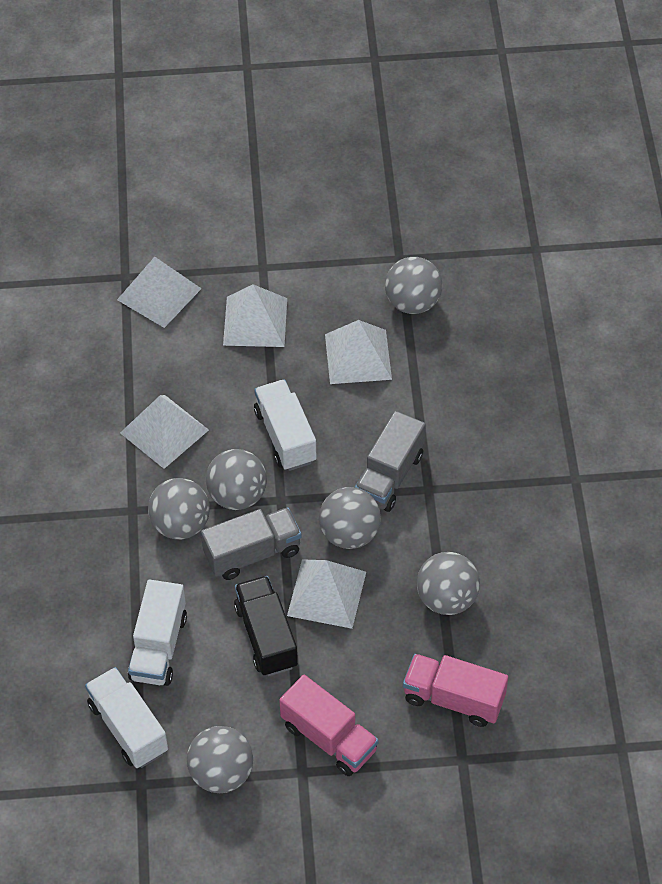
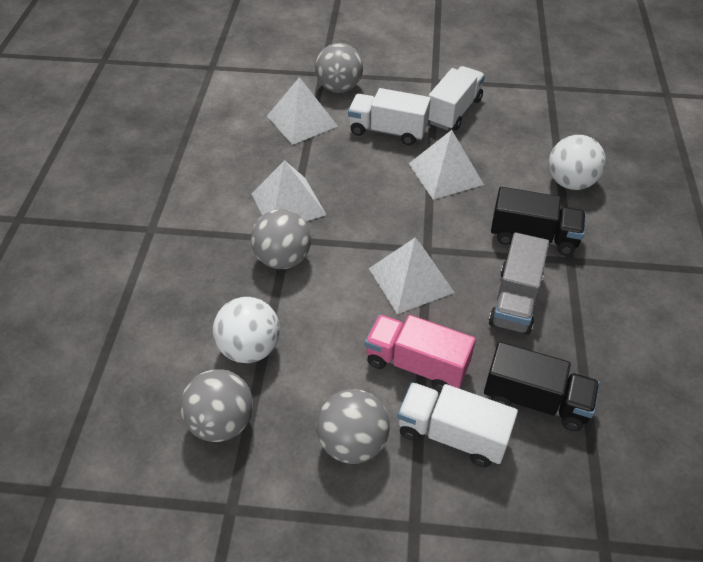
black truck: [234,576,298,676] = 1 -> [484,342,600,431] [491,187,586,255] = 2
grey ball: [148,478,210,540] [187,726,253,793] [206,449,267,510] [319,487,381,549] [385,257,442,314] [417,552,480,615] = 6 -> [180,369,253,442] [251,209,311,269] [315,43,363,93] [317,389,390,464] = 4
grey truck: [201,507,302,580] [355,411,426,512] = 2 -> [489,232,549,335] = 1
pink truck: [279,675,379,776] [403,654,508,727] = 2 -> [365,315,476,392] = 1
white ball: none = 0 -> [213,297,280,363] [549,135,606,190] = 2
white pyramid: [117,257,202,328] [120,395,209,469] [223,284,287,347] [287,559,366,629] [325,320,392,384] = 5 -> [252,160,326,222] [267,77,338,145] [369,237,455,314] [409,130,484,200] = 4

